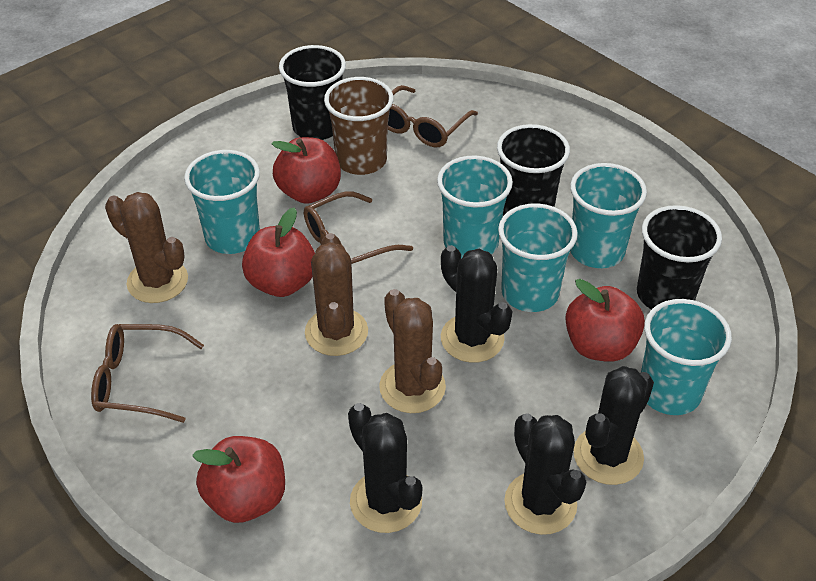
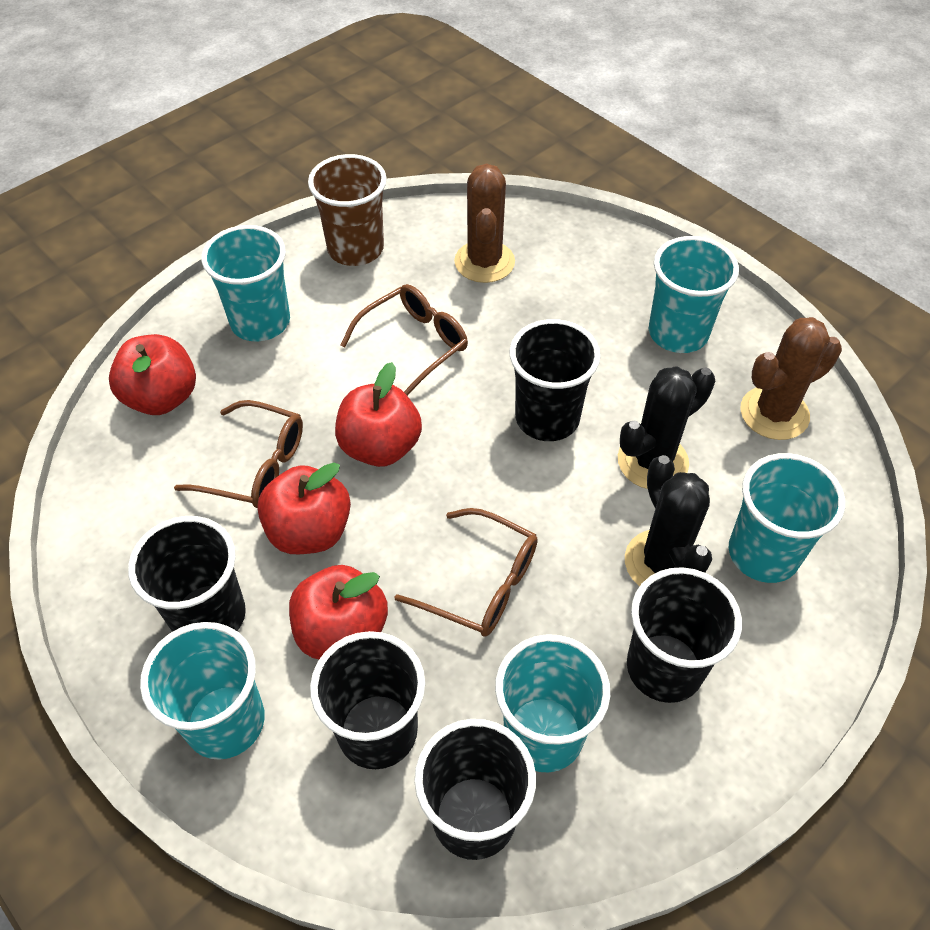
black cactus: [348,403,422,533] [441,245,512,363] [504,413,586,535] [574,366,654,485] = 4 -> [618,366,715,489] [625,455,712,586] = 2
black cup: [279,45,346,140] [497,124,570,216] [637,205,722,310] = 3 -> [128,516,246,632] [310,631,425,769] [414,719,536,860] [509,319,600,441] [627,567,742,703] = 5
brown cactus: [105,192,188,303] [305,233,368,356] [379,289,446,413] = 3 -> [454,164,515,283] [741,317,842,440] = 2

